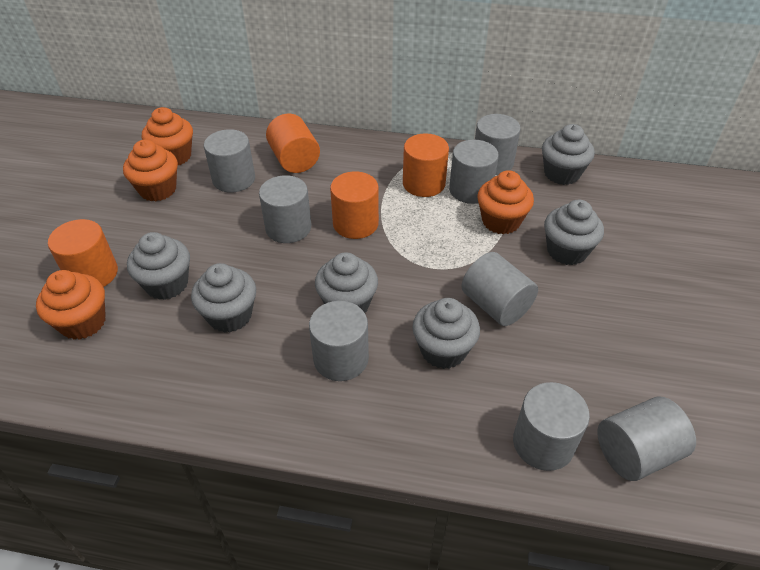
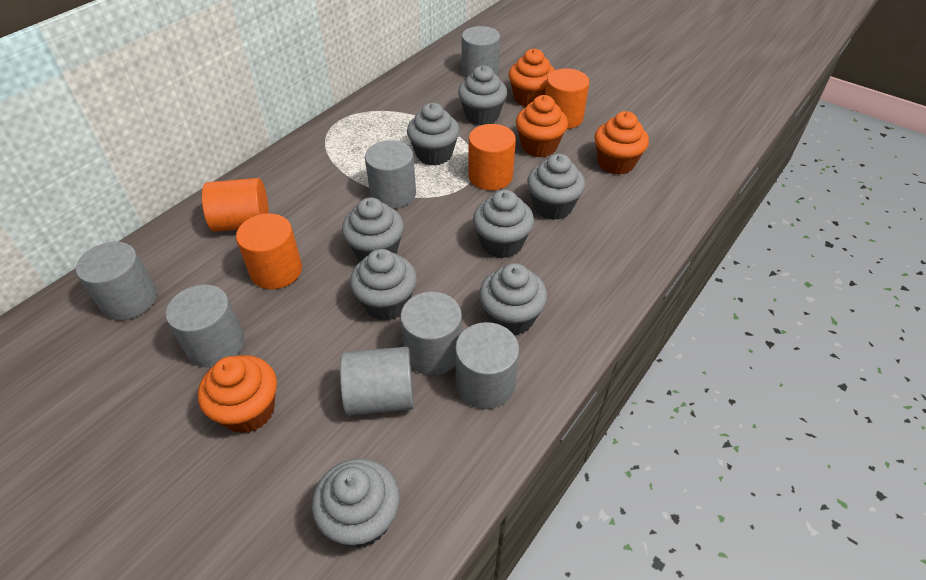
grey cupcake: [127,232,190,300] [191,263,256,333] [315,252,378,313] [412,298,480,369] [542,124,595,185] [544,200,604,265] = 6 -> [312,458,400,548] [342,197,404,261] [350,249,417,321] [407,103,460,166] [458,65,507,125] [473,190,534,258] [479,263,547,335] [527,154,585,220] = 8
grey cylinder: [204,129,255,192] [259,175,311,243] [309,301,369,381] [449,139,499,204] [462,252,538,326] [475,114,521,175] [513,382,590,471] [597,396,696,481] = 8 -> [76,242,157,320] [165,284,244,368] [340,347,414,415] [365,140,416,209] [400,292,462,375] [455,322,519,409] [462,26,500,79] = 7

